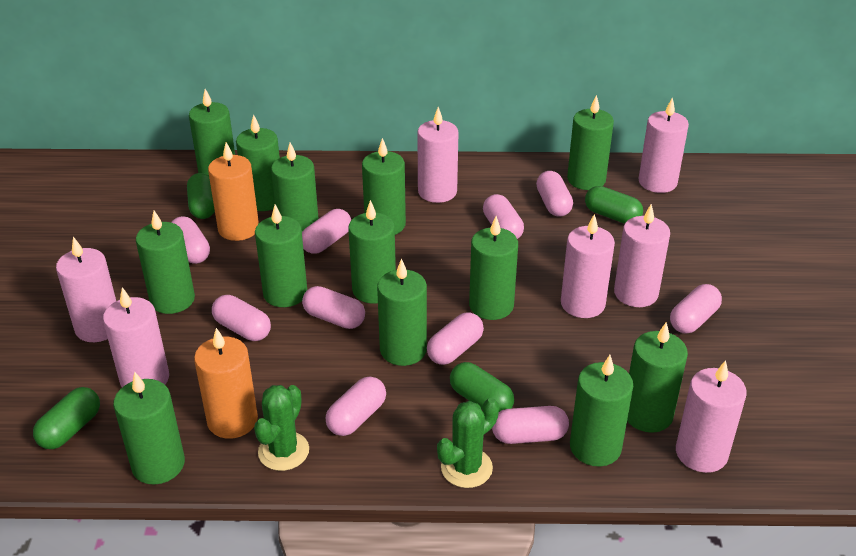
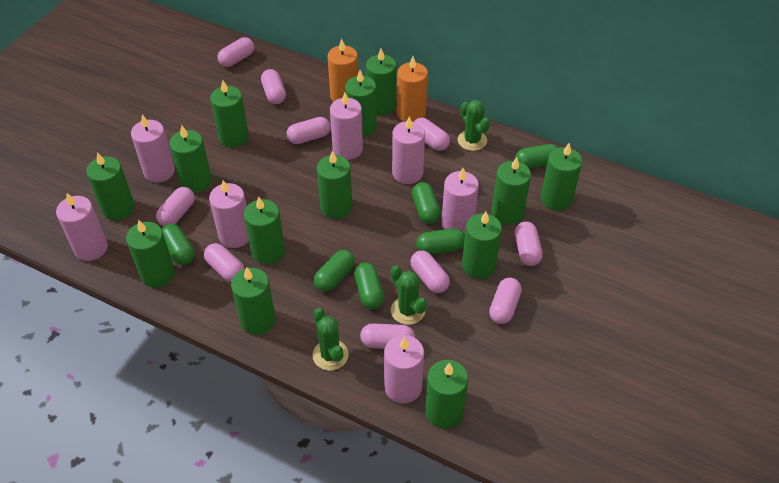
green cactus: [254,385,309,471] [437,398,499,488] = 2 -> [313,308,349,371] [391,265,427,325] [458,100,490,151] = 3
green capsule: [33,387,100,449] [187,173,215,219] [450,362,514,412] [585,186,643,224] = 4 -> [162,224,195,265] [314,250,355,291] [354,263,384,309] [412,182,441,224] [416,228,465,254] [515,144,558,169] = 6

